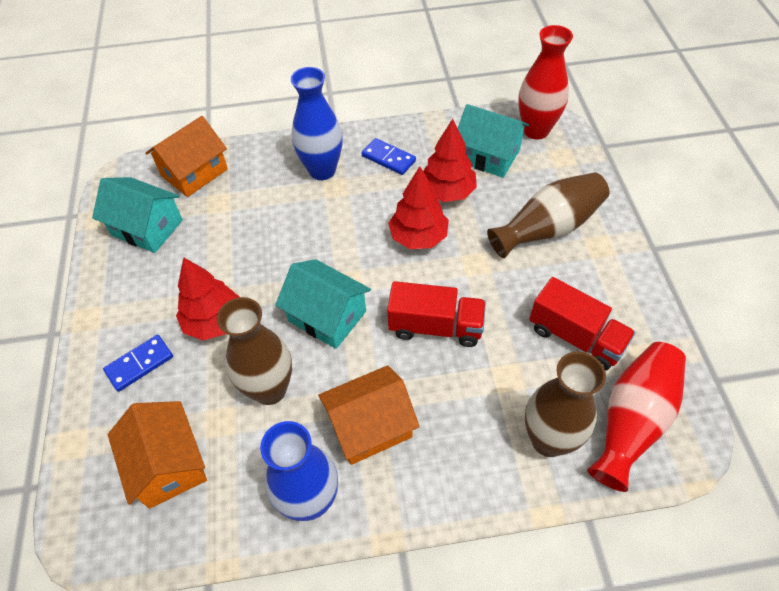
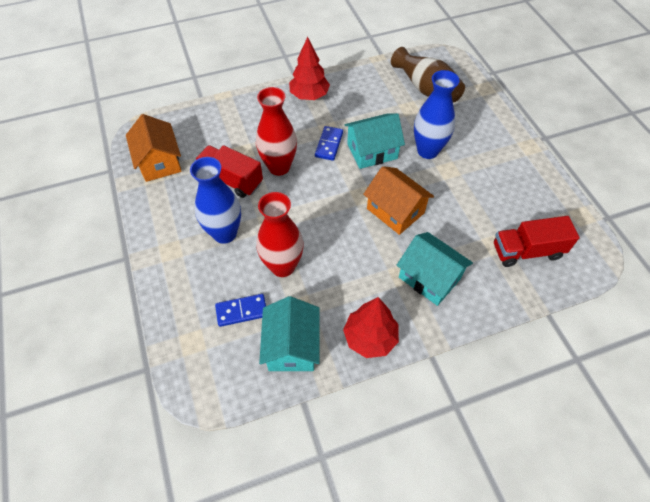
brown vase: [217,297,292,405] [487,172,609,258] [525,352,606,457] = 3 -> [391,47,465,102] = 1
orange house: [108,401,207,509] [145,116,228,197] [318,365,420,465] = 3 -> [126,114,182,182] [363,166,434,235] = 2
red tree: [176,257,239,340] [388,166,449,249] [423,119,477,202] = 3 -> [289,37,330,100] [343,297,399,358] = 2

